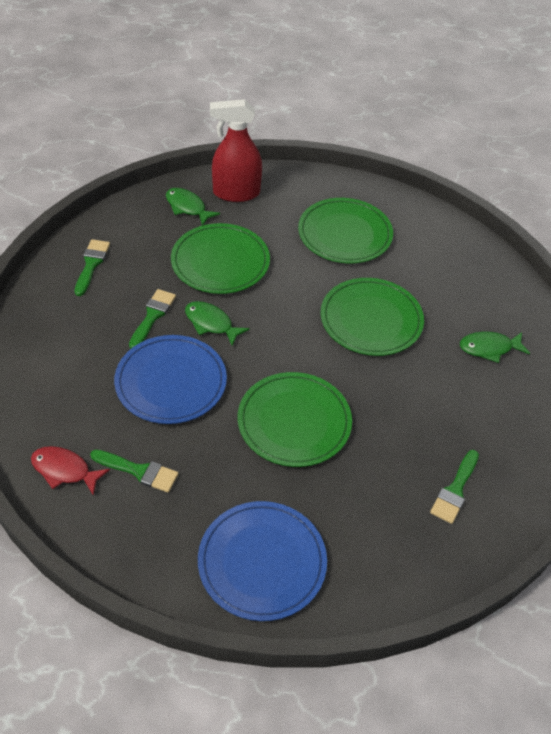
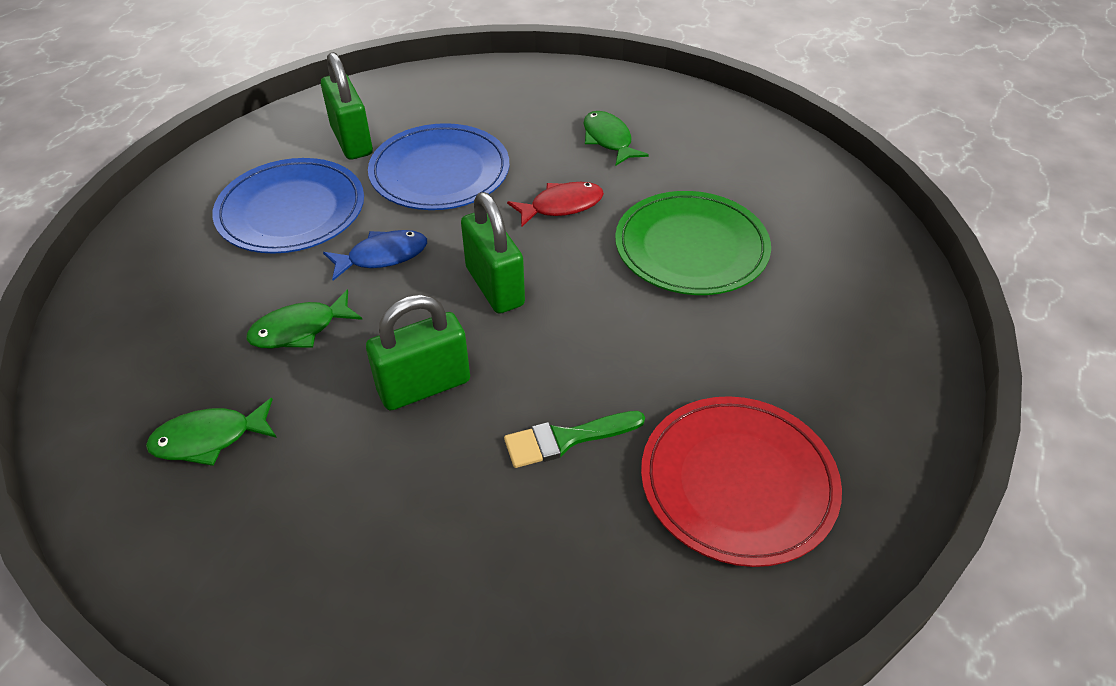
blue fish: none = 0 -> [323,230,427,281] = 1
green brush: [75,239,110,296] [90,449,179,493] [129,289,176,349] [430,450,479,524] = 4 -> [504,411,645,468] = 1
green padlock: none = 0 -> [321,52,373,160] [366,294,470,411] [461,192,525,314] = 3
green plate: [171,223,270,294] [238,372,352,467] [298,198,393,263] [321,278,424,356] = 4 -> [615,191,771,295] = 1
red plate: none = 0 -> [641,396,842,567] = 1
red spray bottle: [210,99,262,202] = 1 -> none = 0

